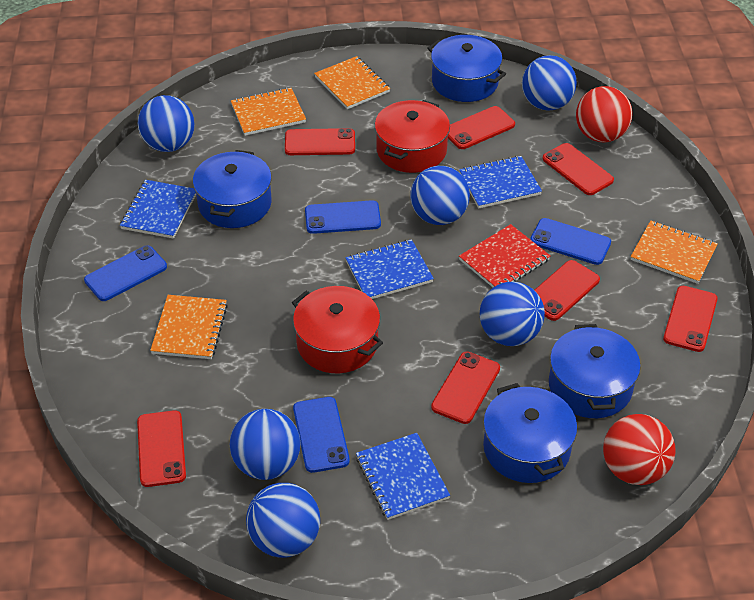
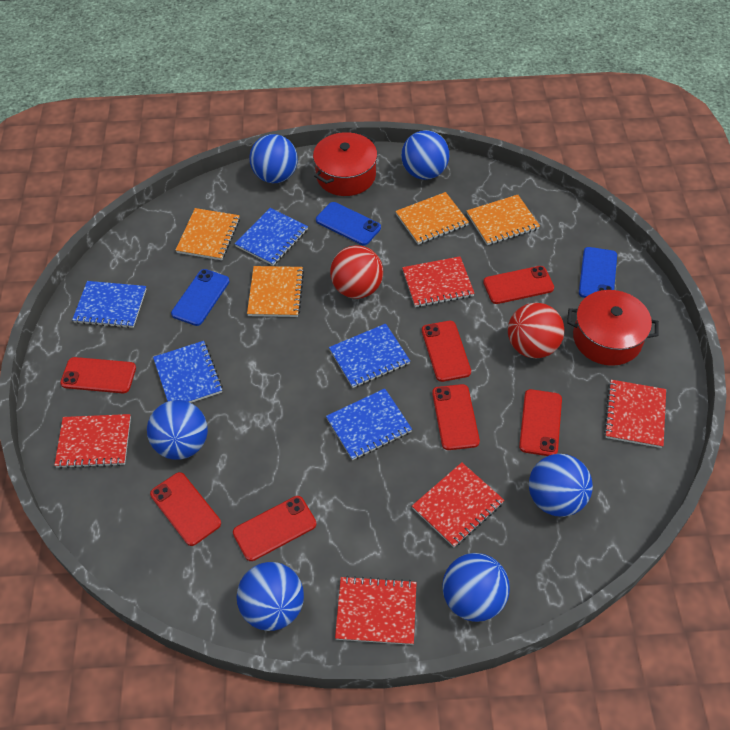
blue notebook: [120,180,196,239] [346,239,434,299] [356,433,450,520] [459,156,542,208] = 4 -> [72,281,146,328] [153,341,223,403] [234,208,308,266] [326,388,412,460] [329,324,410,388] = 5
blue phone: [84,245,167,301] [293,397,350,473] [305,200,381,234] [530,218,611,265] = 4 -> [171,269,230,326] [316,202,381,245] [579,247,617,298] = 3
blue pot: [193,150,272,228] [427,35,506,102] [483,383,577,483] [549,324,641,418] = 4 -> none = 0
red notebook: [459,224,550,287] = 1 -> [54,414,131,469] [335,576,417,645] [402,256,475,307] [412,462,504,547] [604,380,666,448] = 5

